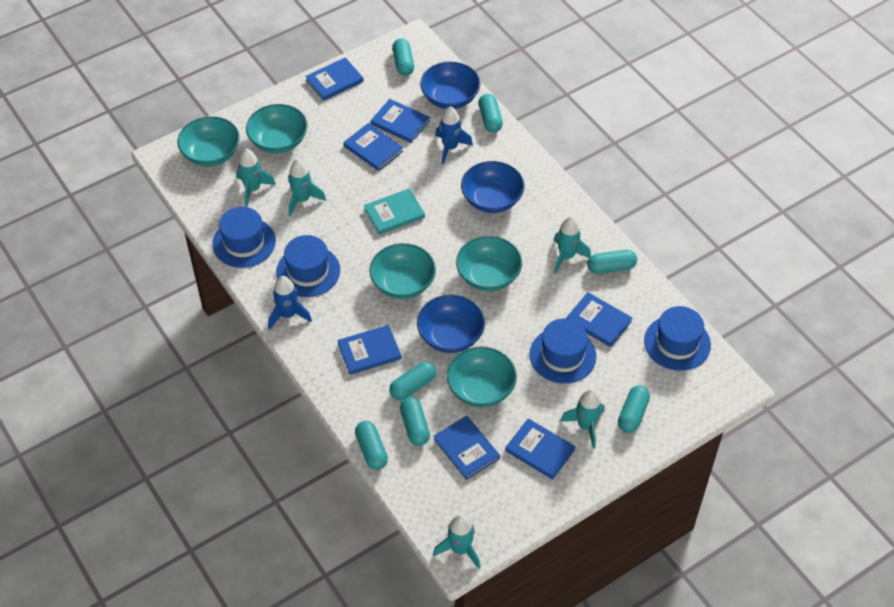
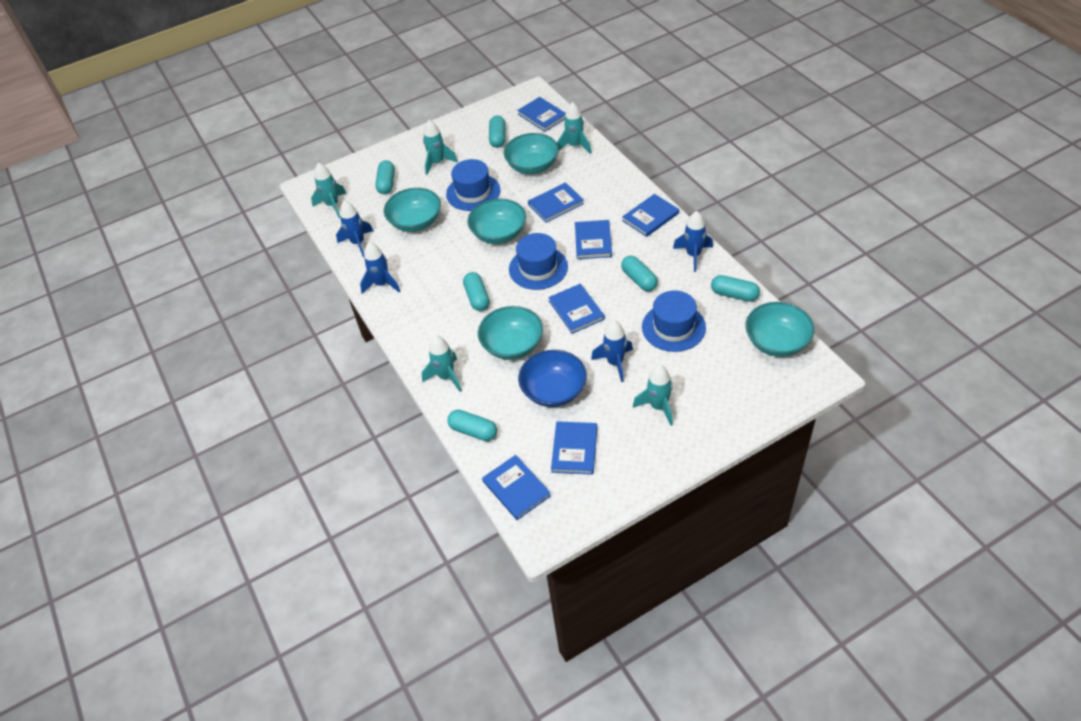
blue bowl: [417,295,485,353] [420,62,480,109] [461,161,525,213] = 3 -> [518,350,587,407] = 1
blue hat: [212,207,276,268] [276,235,340,297] [529,319,596,384] [644,306,711,371] = 4 -> [446,159,500,211] [509,233,568,290] [642,290,706,352] = 3
blue rocket: [268,276,312,330] [435,106,473,165] = 2 -> [336,200,373,257] [360,242,401,294] [591,321,633,382] [673,211,713,272] = 4
turquoise book: [364,188,425,235] = 1 -> none = 0
turquoise capsule: [355,421,388,470] [389,362,436,400] [392,39,414,76] [400,397,430,446] [478,94,503,133] [587,250,637,274] [618,385,650,433] = 7 -> [375,160,395,194] [447,410,497,441] [463,272,490,311] [489,115,505,148] [621,255,658,291] [711,275,760,302] = 6

